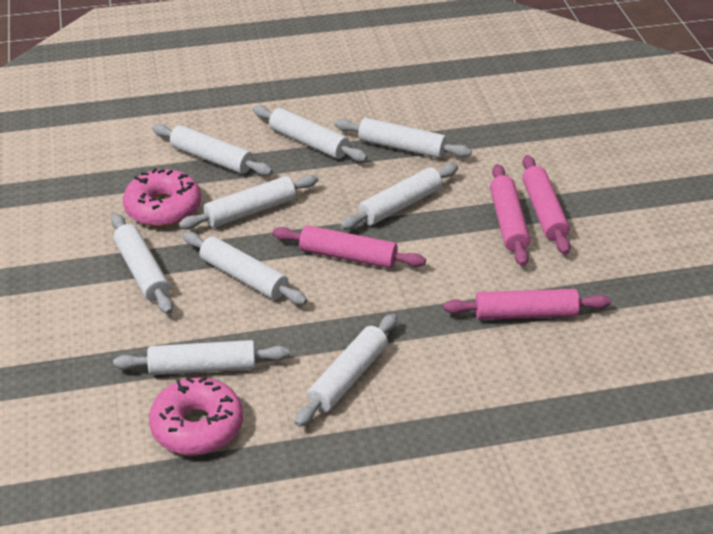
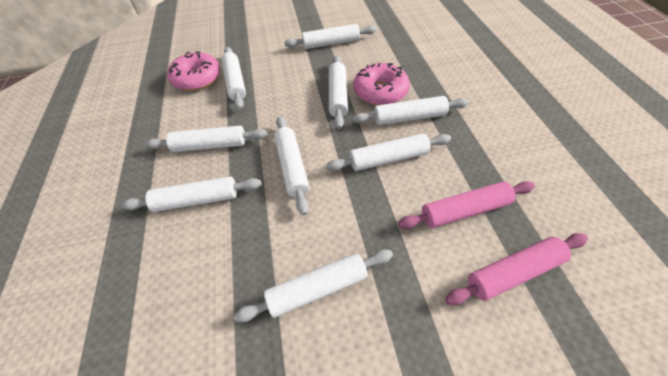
pink rolling pin: [272,225,426,268] [443,289,611,320] [490,164,530,266] [522,155,571,255] = 4 -> [398,181,535,229] [445,233,588,306] = 2

